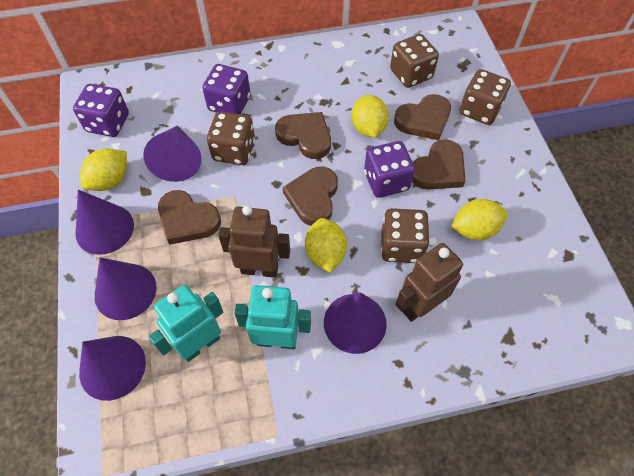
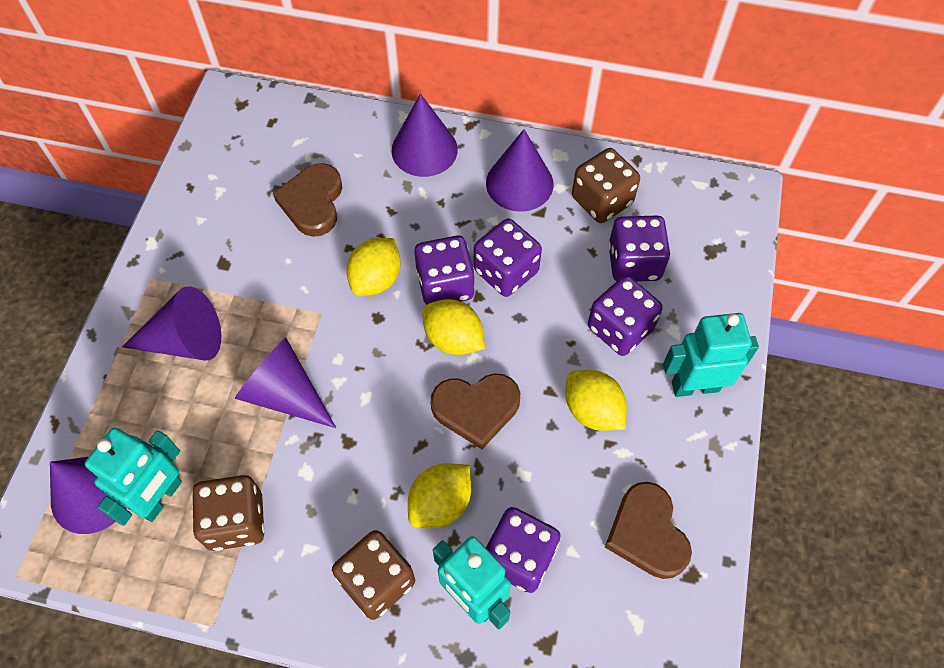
brown dice: [207,111,255,165] [381,208,430,263] [390,34,439,88] [460,69,511,125] = 4 -> [192,475,265,551] [332,530,415,620] [572,148,640,223] = 3
brown heart: [158,190,221,245] [275,112,331,159] [283,167,338,226] [394,94,451,140] [412,139,465,190] = 5 -> [273,163,342,237] [431,373,521,449] [605,482,692,579] = 3
brown robot: [218,205,290,278] [395,243,463,322] = 2 -> none = 0
purple dice: [73,84,129,137] [202,64,251,114] [364,141,415,198] = 3 -> [414,235,475,305] [474,218,542,297] [486,507,561,593] [588,275,663,356] [608,216,670,282] = 5
turquoise robot: [149,285,223,362] [234,285,311,349] = 2 -> [85,427,182,526] [433,536,511,629] [663,313,759,397] = 3

